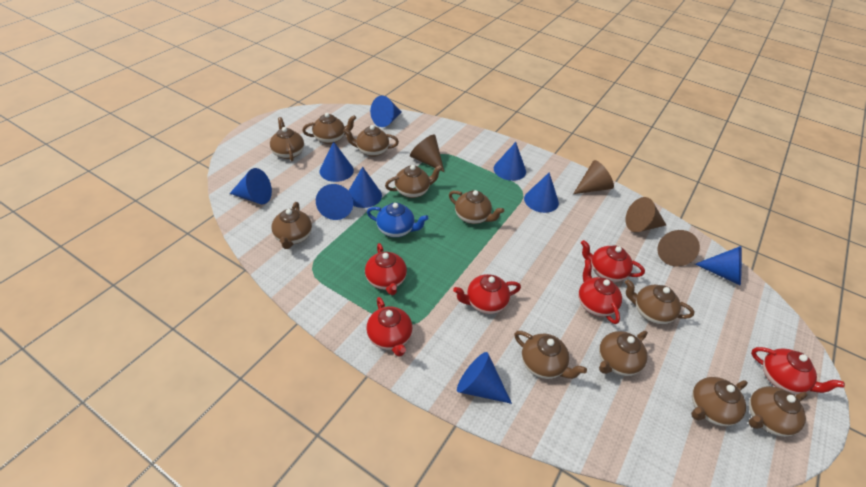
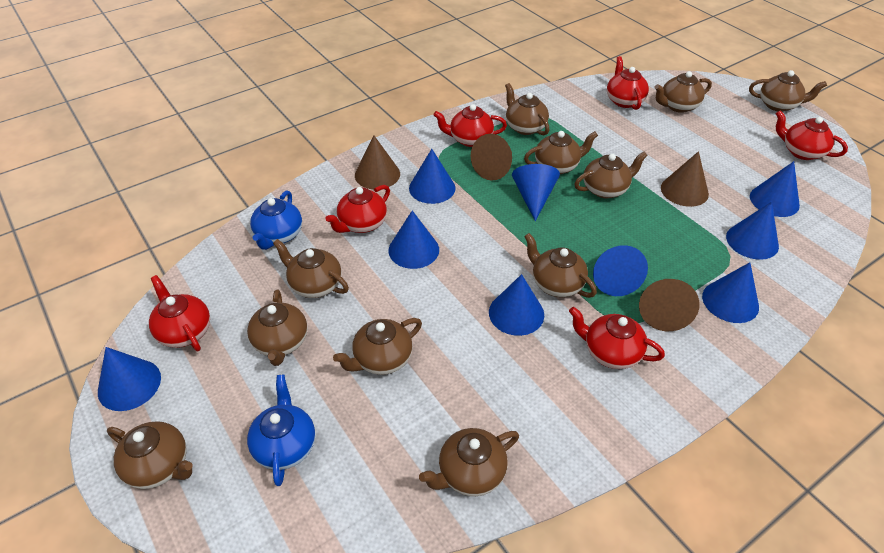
blue teapot: [367,203,429,237] = 1 -> [247,374,315,486] [250,191,302,250] = 2

